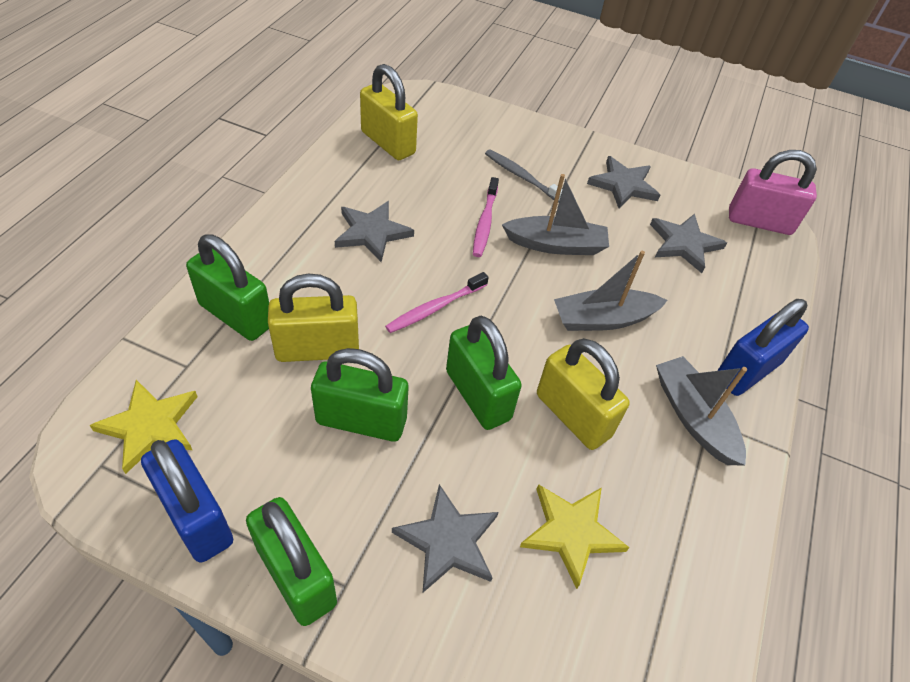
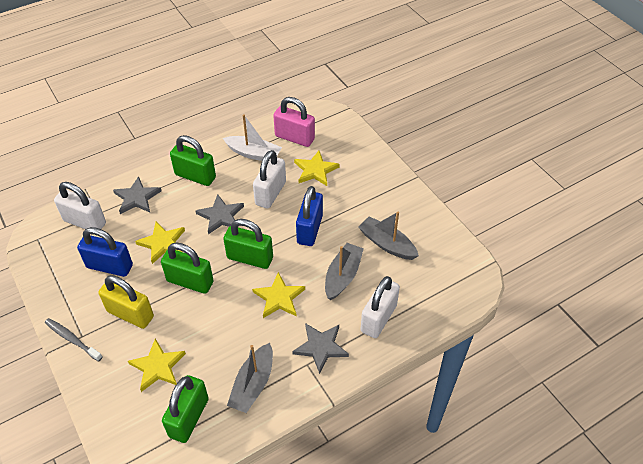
grey star: [335,201,414,262] [392,484,499,593] [587,156,660,209] [650,214,727,273] = 4 -> [113,176,162,214] [196,194,244,234] [292,323,349,374] = 3
pink toothbrush: [385,272,489,333] [473,177,499,257] = 2 -> none = 0
white boat: none = 0 -> [223,114,282,161] = 1
white padlock: none = 0 -> [54,182,106,229] [253,150,286,209] [361,276,400,338] = 3
yellow padlock: [268,274,359,362] [360,64,418,160] [537,338,630,450] = 3 -> [98,275,154,329] = 1
yellow star: [89,380,198,474] [520,484,630,589] = 2 -> [128,339,186,392] [135,222,185,264] [252,272,305,318] [294,151,340,186] = 4

